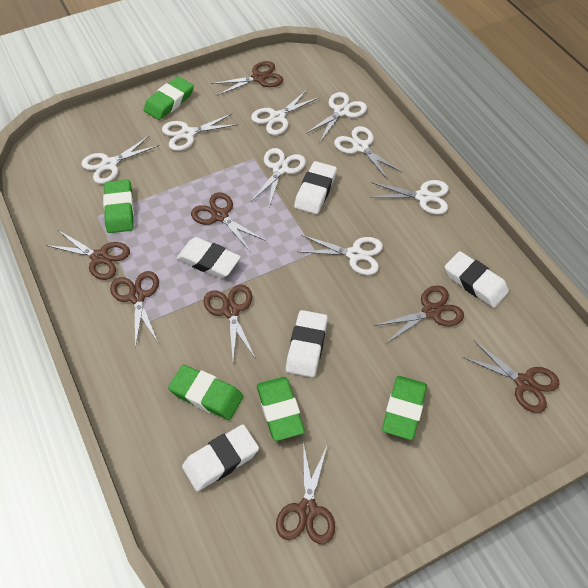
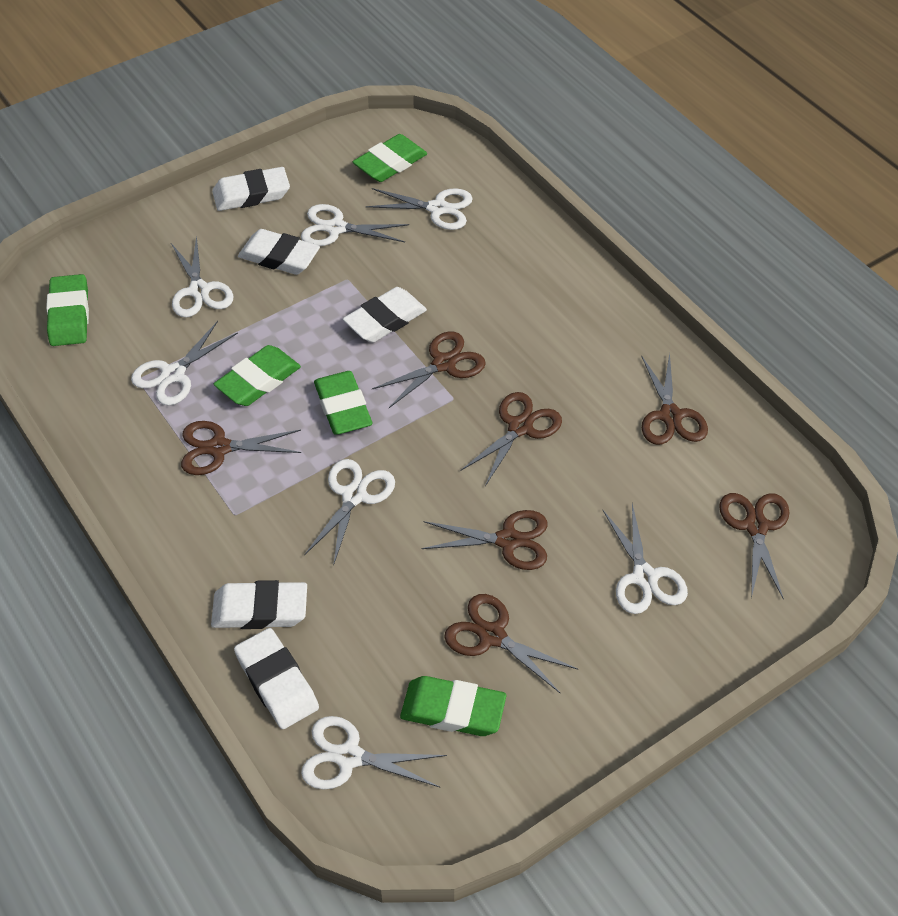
brown scissors: [46,230,130,280] [110,271,159,349] [191,192,264,251] [203,285,255,360] [211,61,283,96] [276,442,335,545] [374,285,464,343] [462,341,559,413] = 8 -> [181,421,301,475] [372,332,486,408] [421,510,548,570] [444,594,578,693] [461,392,562,486] [641,353,708,445] [719,493,790,600] = 7
white scissors: [82,135,159,184] [162,114,238,151] [250,148,306,207] [251,90,320,135] [298,235,383,275] [305,92,367,142] [334,126,403,180] [369,180,449,215] = 8 -> [131,321,238,406] [171,235,233,318] [301,204,409,246] [301,716,447,790] [304,459,395,566] [366,188,473,230] [602,503,688,614] = 7

